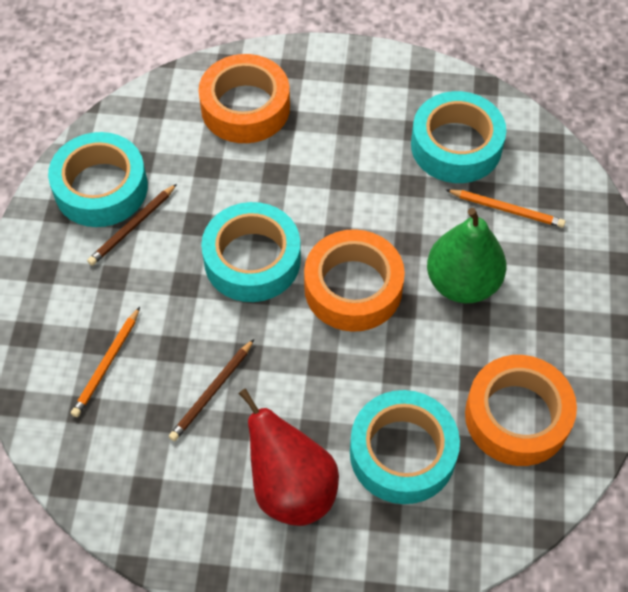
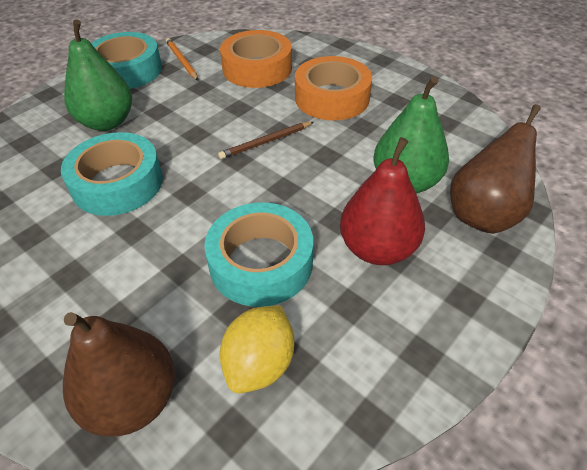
brown pear: none = 0 -> [63,312,175,436] [450,104,541,234] = 2
brown pencil: [87,184,177,266] [169,339,254,441] = 2 -> [218,122,313,159] = 1
green pear: [427,208,506,303] = 1 -> [64,19,132,131] [373,76,449,193] = 2
orange pencil: [71,307,140,417] [446,189,565,228] = 2 -> [166,38,198,80] = 1
orange tape: [198,54,290,143] [304,229,405,332] [465,355,577,466] = 3 -> [220,30,292,88] [295,56,372,120] = 2
turquoise tape: [48,132,148,227] [201,202,301,302] [350,390,460,504] [411,91,506,183] = 4 -> [61,132,163,216] [91,32,162,89] [204,202,313,307] = 3
yellow lemon: none = 0 -> [220,305,294,393] = 1

